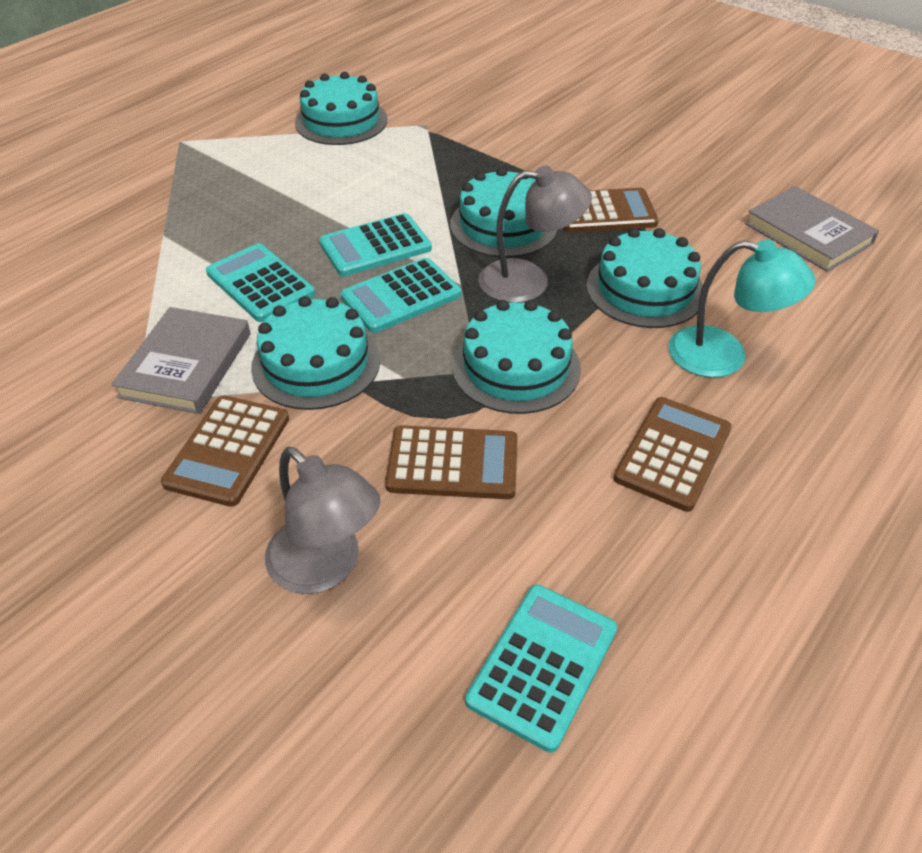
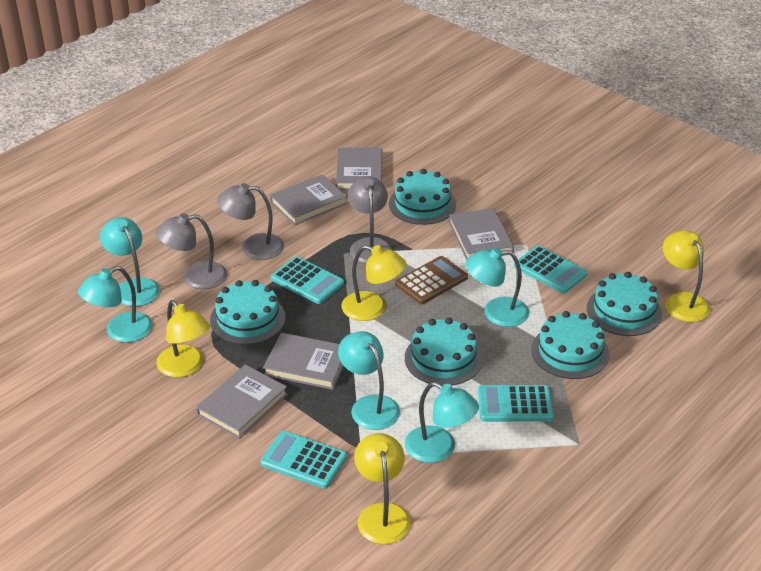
brown calculator: [161,395,289,507] [385,425,518,499] [563,188,659,233] [614,397,732,512] = 4 -> [395,256,468,304] = 1
grey book: [111,307,250,414] [745,186,879,272] = 2 -> [196,364,288,439] [263,333,344,390] [270,174,347,225] [336,148,382,190] [449,208,514,260] = 5
grey lamp: [265,447,380,594] [478,166,592,303] = 2 -> [156,213,227,289] [217,183,284,260] [348,176,392,264] = 3
turquoise lamp: [669,240,816,377] = 1 -> [78,266,153,343] [100,217,160,306] [338,331,400,430] [405,382,479,463] [466,247,529,327] = 5
yellow lamp: none = 0 -> [156,300,210,377] [341,245,406,321] [354,433,411,544] [663,230,711,322] = 4

